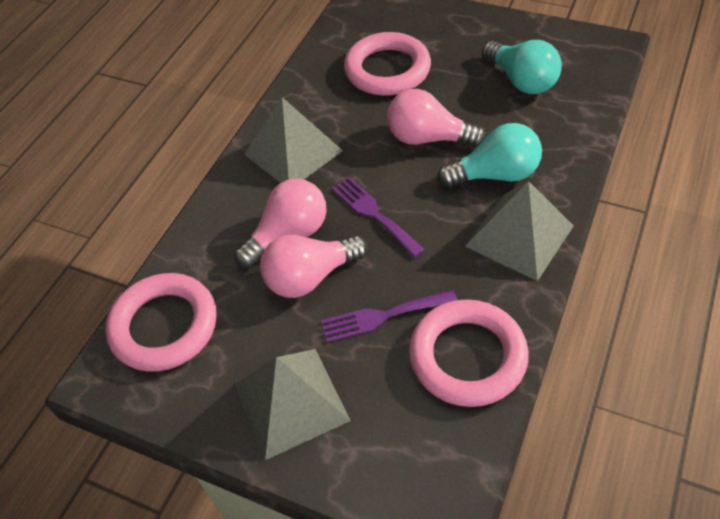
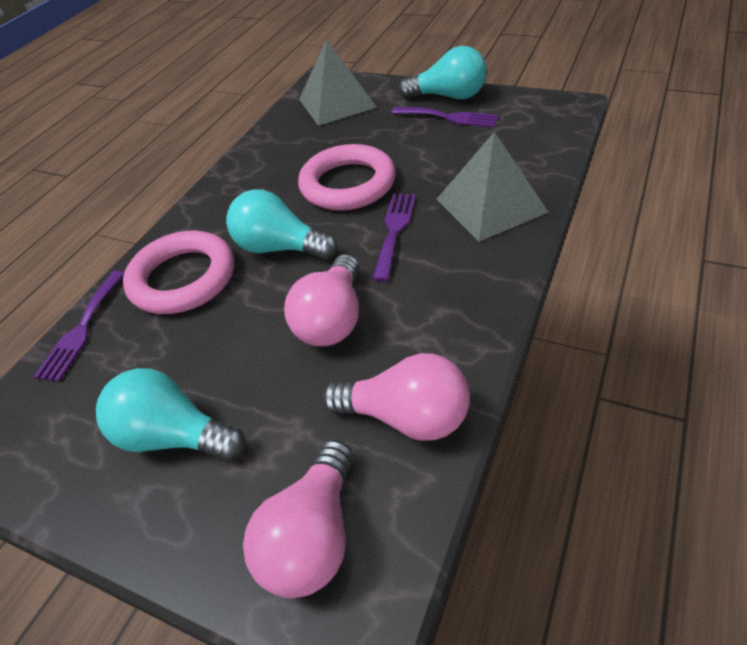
grey pyramid: [235,349,351,460] [244,97,343,183] [465,181,574,281] = 3 -> [299,39,377,126] [436,132,549,242] = 2
pink ring: [105,273,217,372] [344,32,431,96] [409,299,529,407] = 3 -> [123,231,234,314] [298,144,396,210] = 2
purple fork: [321,290,457,343] [332,177,425,258] = 2 -> [34,271,124,381] [373,194,416,282] [391,107,499,128] = 3
turquoise light bulb: [437,123,542,187] [482,40,562,94] = 2 -> [96,368,245,461] [226,189,337,260] [398,46,487,99] = 3

